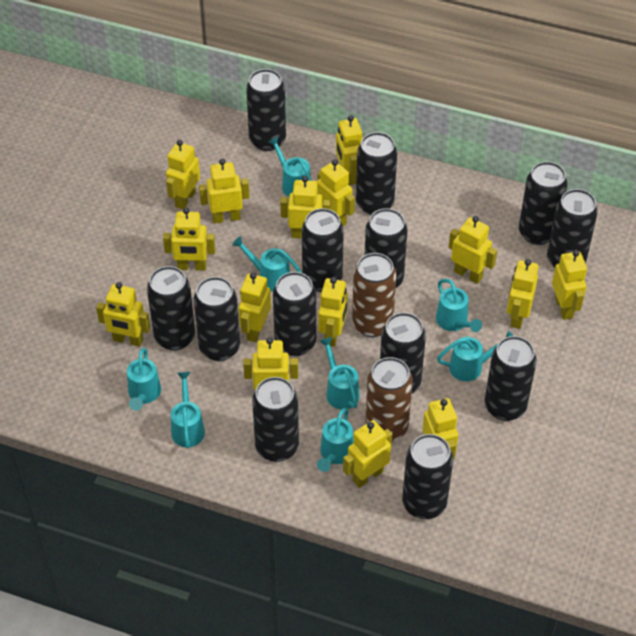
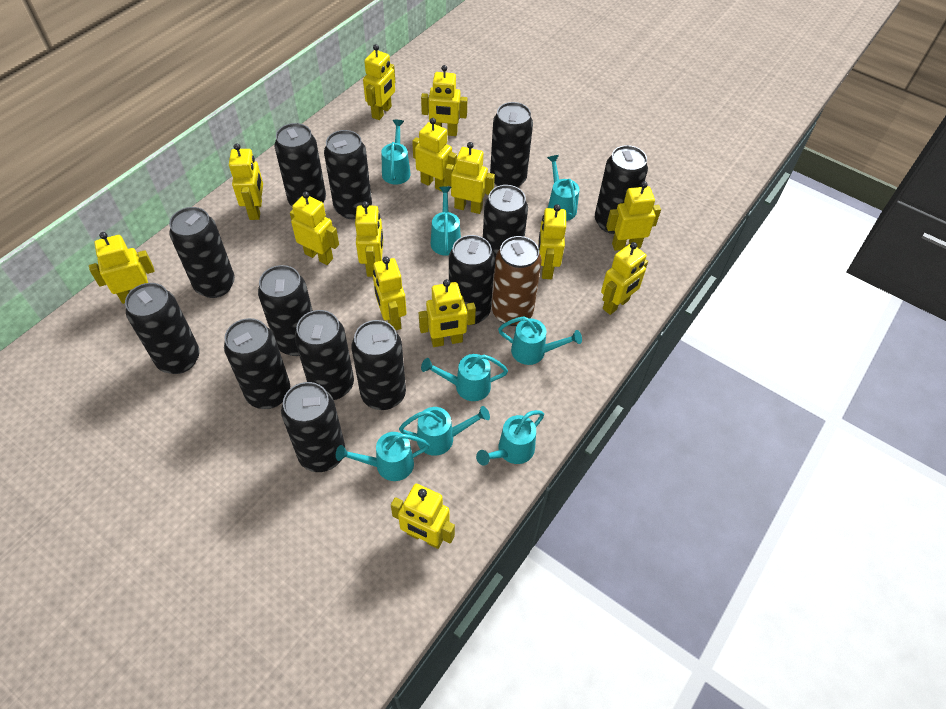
brown can: [352,253,396,337] [365,357,413,442] = 2 -> [492,236,542,326] = 1
yellow robot: [96,282,150,347] [163,208,216,270] [166,140,200,210] [199,159,249,223] [238,273,271,342] [243,337,298,390] [280,176,331,239] [317,159,355,226] [318,277,348,347] [336,115,362,185] [343,420,392,488] [423,398,458,460] [449,216,497,284] [507,259,539,329] [552,250,587,320] = 15 -> [89,232,155,304] [229,143,263,220] [290,191,339,265] [355,201,383,277] [363,44,395,120] [373,257,407,330] [391,484,455,549] [412,118,457,191] [419,279,476,347] [421,65,467,136] [445,142,495,214] [538,204,566,279] [601,242,648,315] [606,181,661,251] = 14

